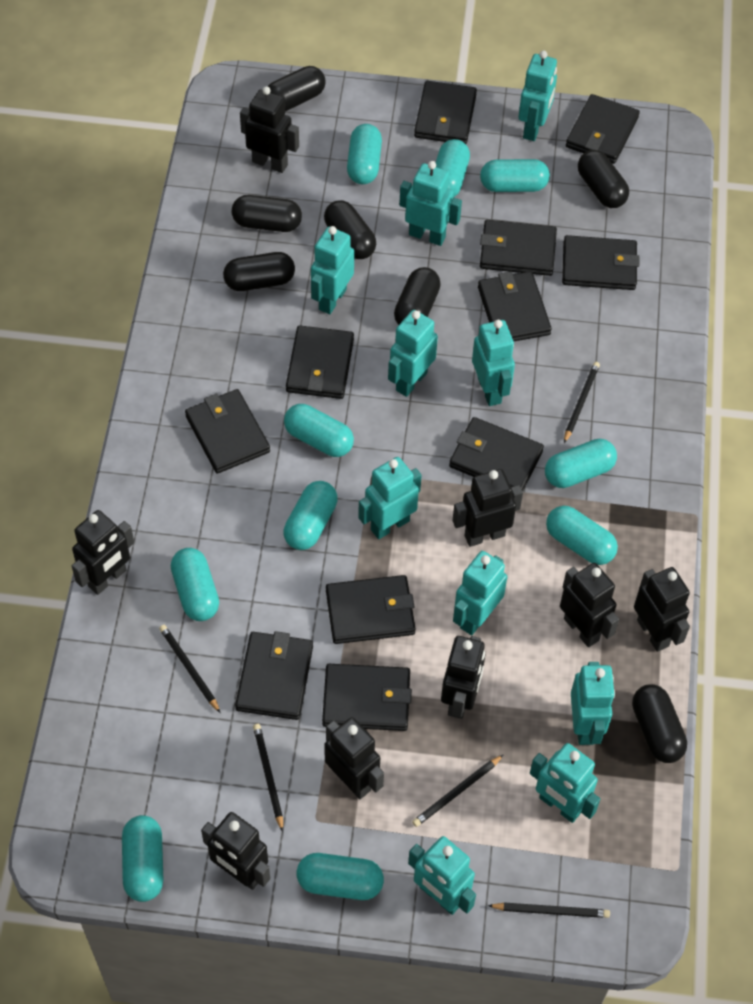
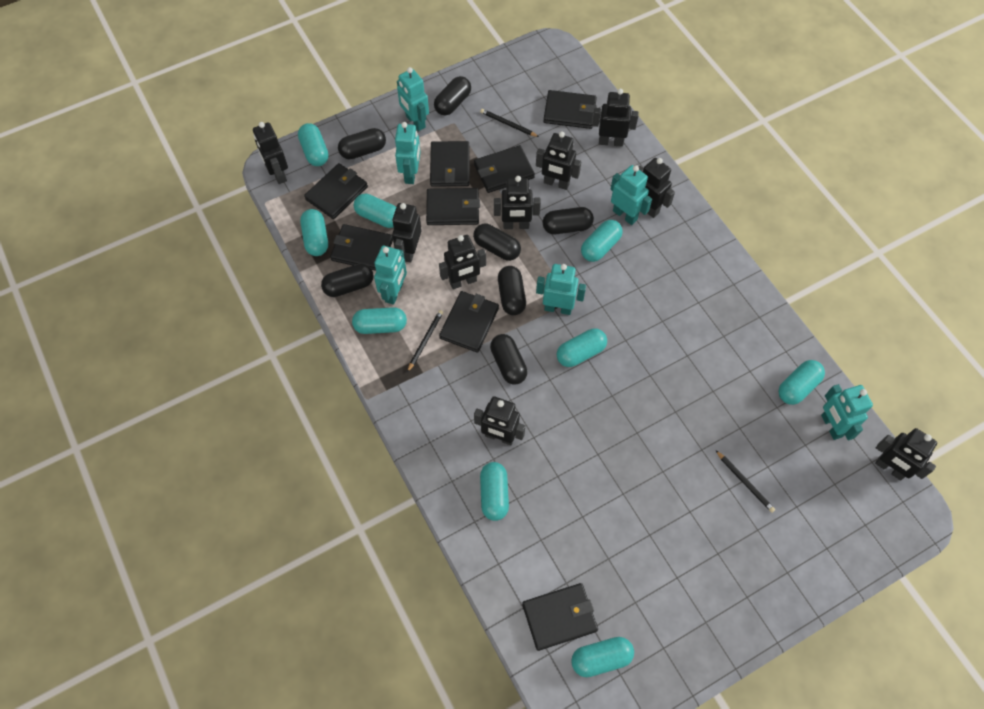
black pencil: [159,625,221,713] [253,724,283,832] [412,755,503,827] [488,903,610,918] [564,362,600,443] = 5 -> [407,310,443,372] [480,109,539,137] [716,451,775,513] = 3
black robot: [72,510,134,595] [201,812,270,890] [240,86,299,173] [324,717,384,799] [441,636,486,719] [452,469,523,547] [560,563,619,647] [634,567,690,652] = 8 -> [253,122,288,184] [392,203,422,263] [439,235,486,289] [474,396,525,445] [494,176,541,229] [536,131,581,190] [592,89,639,147] [639,158,675,218] [875,428,937,480] = 9
black wallet: [185,389,270,474] [235,631,313,720] [286,325,354,399] [322,664,412,731] [326,575,416,644] [414,81,477,144] [449,417,544,491] [478,271,552,341] [480,220,557,276] [562,235,639,290] [566,94,640,164] = 11 -> [304,163,368,219] [330,224,393,271] [426,188,480,225] [430,141,469,187] [439,291,499,353] [474,145,535,193] [522,583,598,651] [543,90,597,129] = 8
turquoise capsule: [122,815,163,902] [171,548,219,621] [283,481,338,550] [284,404,354,457] [297,853,384,900] [347,124,382,184] [436,139,470,198] [480,159,550,192] [545,439,617,488] [546,506,618,565] = 10 -> [298,123,329,166] [300,209,328,256] [352,307,407,334] [354,194,396,228] [480,462,509,521] [557,328,607,367] [571,637,634,677] [581,220,623,262] [778,360,825,405] = 9
turquoise robot: [311,226,354,314] [358,457,422,539] [388,310,438,397] [399,161,462,246] [408,836,476,915] [453,551,507,635] [472,320,515,406] [518,51,557,141] [530,743,600,823] [571,662,615,745] = 10 -> [374,246,407,305] [395,122,421,184] [397,67,429,131] [536,264,586,315] [611,165,652,225] [821,384,873,440] = 6

